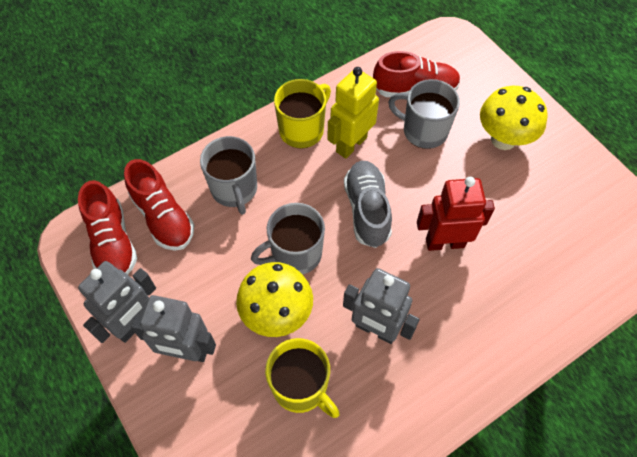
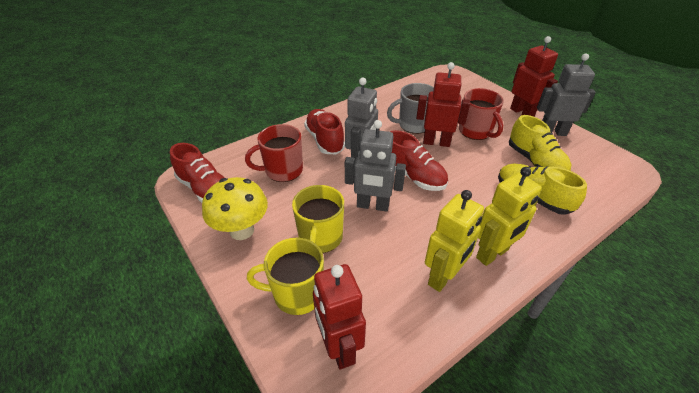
grey mug: [200,136,257,215] [251,203,325,275] [388,79,460,149] = 3 -> [387,83,434,134] = 1
grey shoe: [344,161,392,248] = 1 -> none = 0
red mug: none = 0 -> [245,124,303,182] [459,88,504,140] = 2
red robot: [417,177,495,251] = 1 -> [313,264,366,370] [416,62,470,147] [510,36,558,117] = 3
yellow mushroom: [236,262,313,337] [480,86,547,150] = 2 -> [202,177,268,240] = 1
yellow robot: [327,67,379,159] = 1 -> [425,190,484,292] [476,167,542,266] = 2
yellow shoe: none = 0 -> [498,164,587,215] [509,115,571,171] = 2

